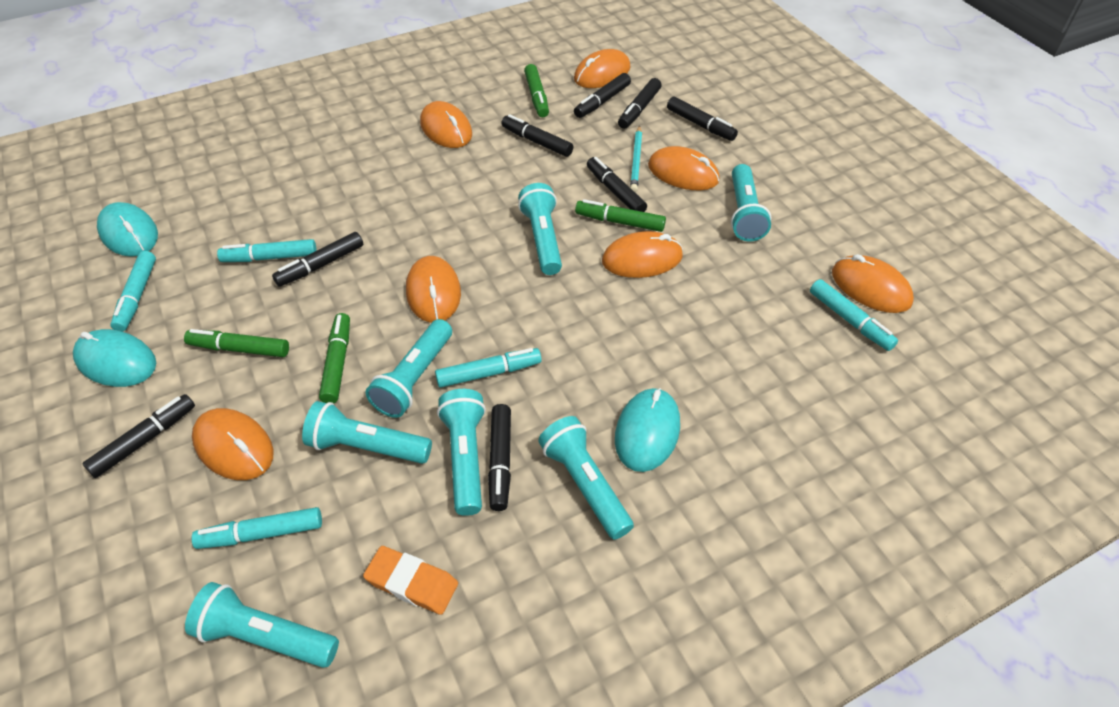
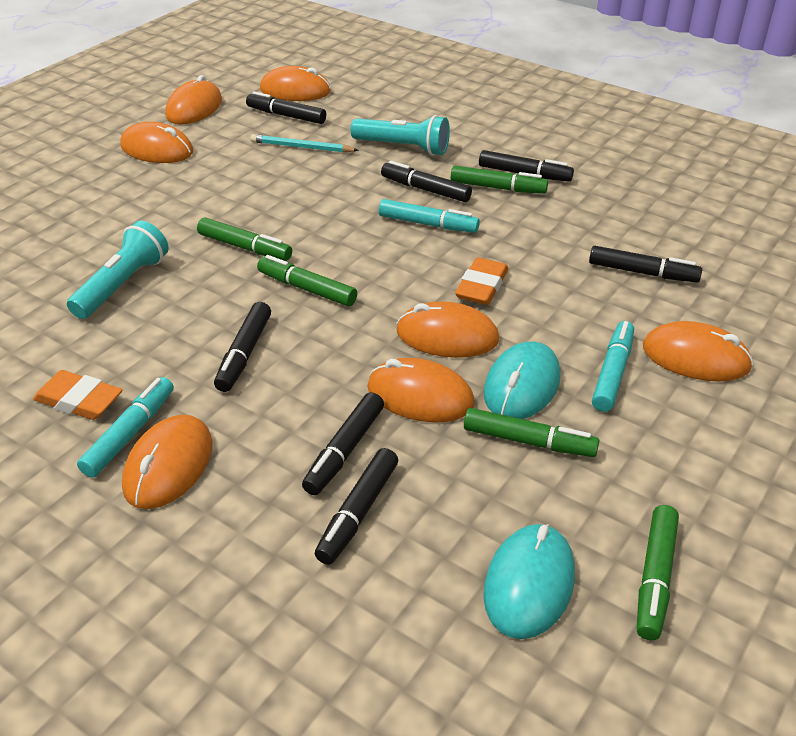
black marker: [82,394,195,478] [272,232,363,287] [488,404,511,511] [501,114,573,157] [574,73,631,118] [587,157,647,212] [618,78,662,129] [667,97,738,141] = 8 -> [214,302,271,392] [246,91,326,124] [302,392,384,495] [315,448,398,565] [381,161,472,202] [479,150,574,182] [589,246,702,283] = 7
green marker: [184,329,289,357] [319,313,350,404] [524,64,549,117] [575,199,666,232] = 4 -> [197,218,292,261] [257,255,357,306] [451,166,548,194] [464,408,599,457] [637,505,679,640] = 5
orange eraser: [363,546,458,615] = 1 -> [33,370,122,420] [455,257,508,305] = 2
turquoise flashlight: [185,582,339,668] [302,401,432,464] [365,319,452,418] [437,389,486,516] [518,183,562,275] [538,416,634,540] [731,164,771,242] = 7 -> [67,221,169,319] [350,115,450,156] = 2
turquoise marker: [110,251,156,332] [192,507,322,549] [217,239,317,262] [435,348,542,388] [810,279,898,351] = 5 -> [77,377,174,478] [379,199,480,233] [592,321,634,412] = 3
turquoise mouse: [73,329,156,387] [97,202,158,257] [615,388,680,472] = 3 -> [483,524,575,639] [484,341,561,419] = 2

